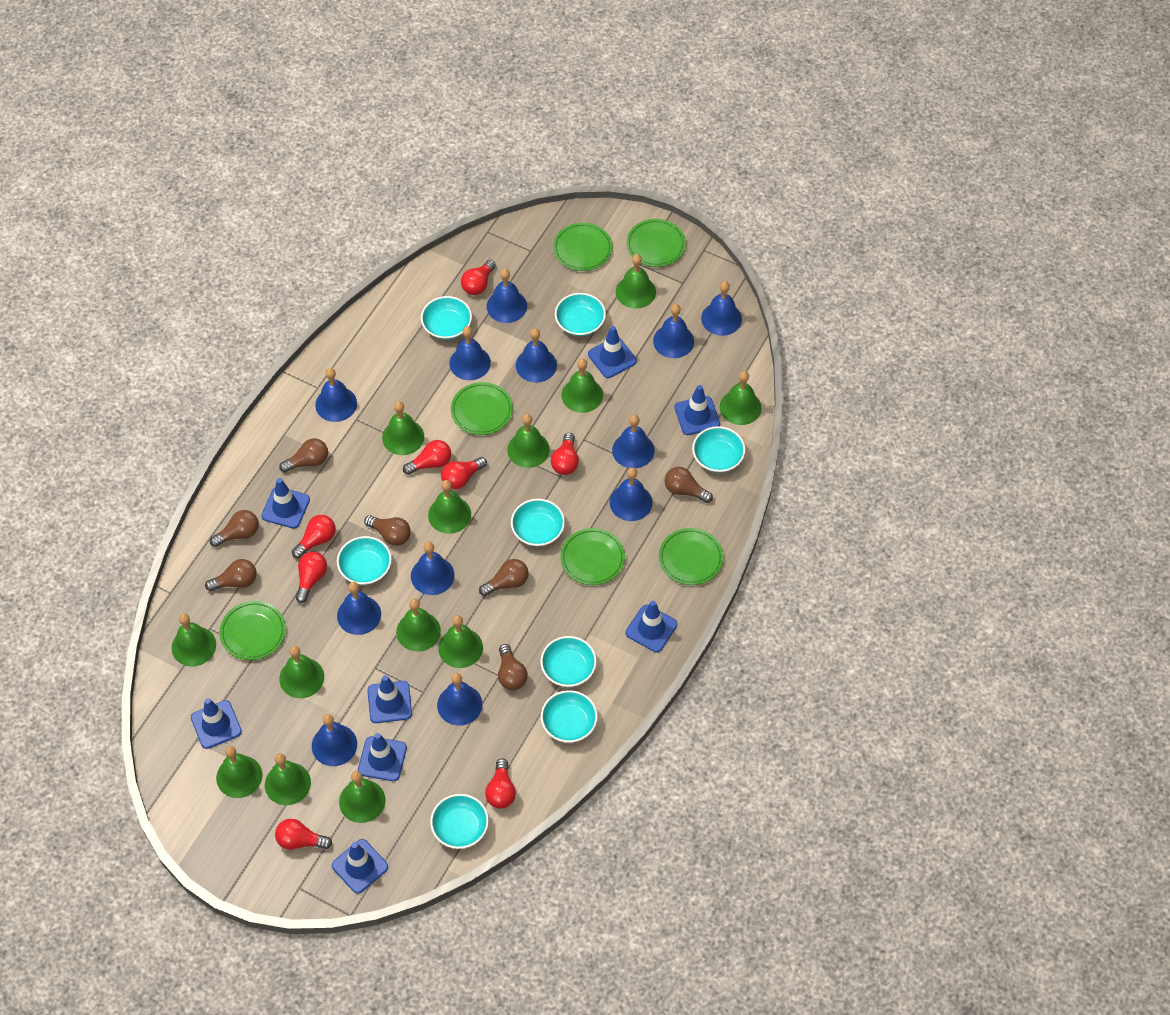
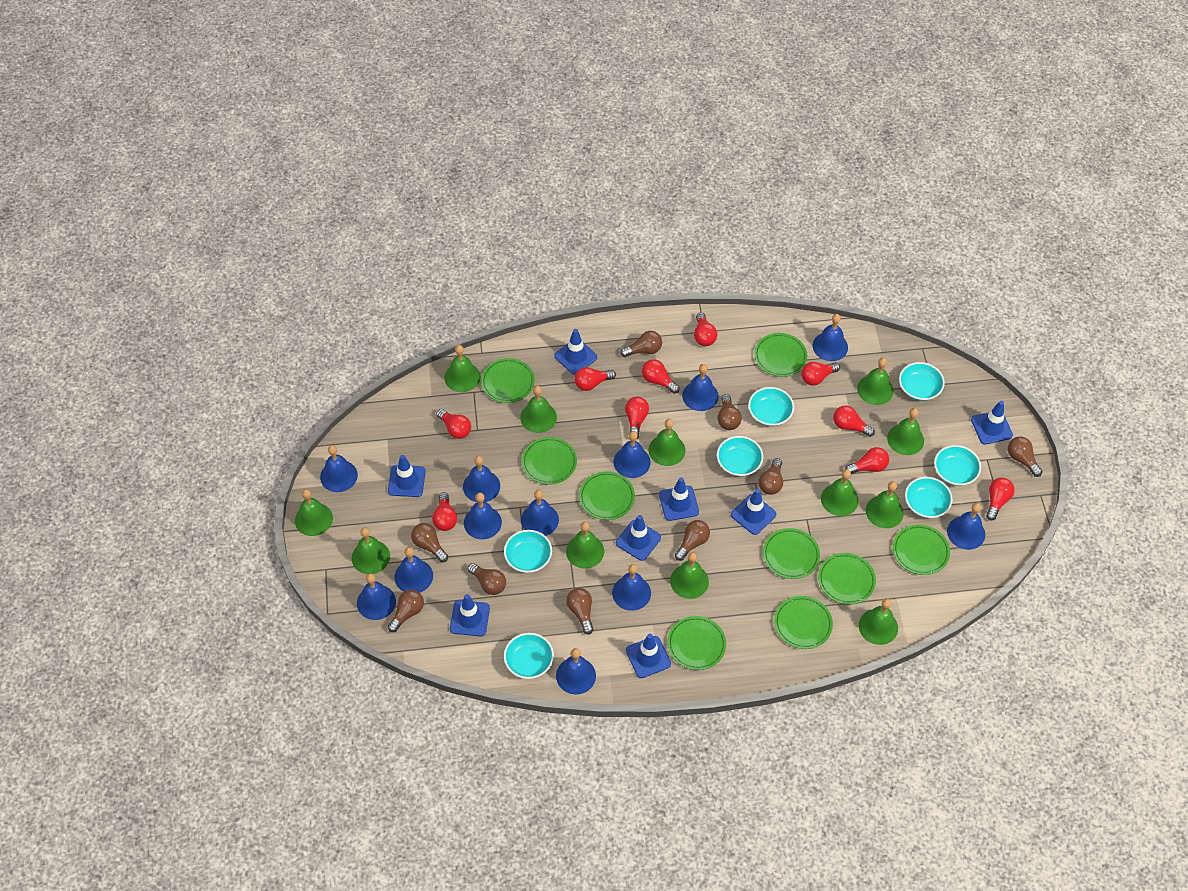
brown light bulb: [205,559,256,591] [210,510,259,547] [279,438,328,473] [364,515,411,546] [479,559,529,596] [498,644,528,690] [665,467,713,503] = 7 -> [388,590,424,632] [411,523,448,562] [468,563,506,595] [566,588,594,635] [620,331,662,357] [675,520,710,561] [717,394,742,430] [758,458,783,495] [1008,436,1042,477] = 9
green bell: [172,613,216,666] [216,746,262,798] [265,753,311,805] [279,646,324,698] [339,771,385,823] [382,401,424,455] [396,599,441,652] [428,480,471,534] [438,615,483,668] [507,414,550,468] [561,359,603,413] [616,254,656,309] [720,371,761,425] = 13 -> [295,489,333,536] [352,527,390,574] [444,345,480,392] [520,386,557,433] [566,522,604,569] [649,419,685,466] [670,552,709,599] [821,469,859,516] [857,358,893,405] [859,598,898,645] [866,481,904,528] [887,408,924,455] = 12
green plate: [219,601,286,660] [451,382,513,435] [553,223,613,271] [561,528,625,585] [627,219,686,267] [659,528,723,585] = 6 -> [481,358,535,403] [522,437,577,485] [579,471,635,520] [668,616,726,670] [754,333,807,377] [763,528,820,579] [774,596,833,649] [818,553,876,605] [893,525,950,575] = 9
red light bulb: [275,819,332,850] [292,515,336,558] [296,552,327,603] [403,440,451,475] [441,457,487,489] [461,260,496,295] [485,758,516,809] [551,433,579,475] = 8 -> [432,492,457,531] [436,409,471,439] [574,367,616,391] [625,397,649,439] [642,359,680,394] [694,312,717,346] [801,362,840,386] [833,406,875,437] [845,447,889,474] [986,478,1015,521] = 10
turquoise bowl: [337,536,392,585] [421,296,472,340] [430,794,489,849] [511,499,565,546] [540,636,597,687] [541,690,598,743] [555,293,606,336] [692,426,745,473] = 8 -> [504,530,552,573] [504,633,554,679] [717,436,763,476] [748,387,794,426] [899,362,945,401] [905,477,953,518] [934,445,981,486] = 7

